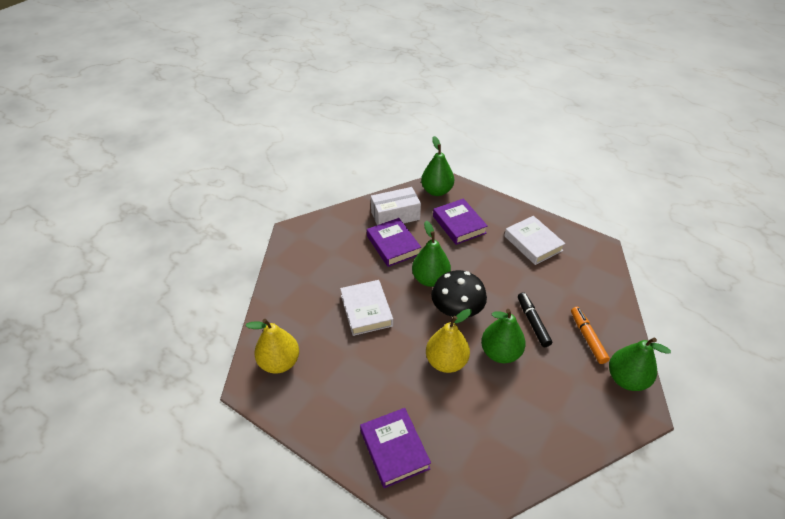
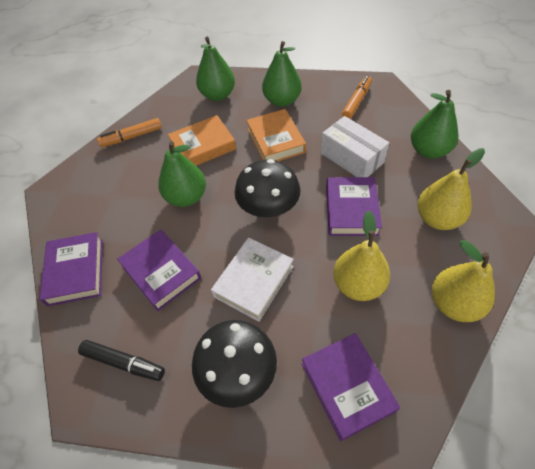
black mushroom: [431,270,487,317] = 1 -> [192,320,277,408] [234,159,300,217] = 2
orange book: none = 0 -> [168,115,236,166] [246,109,306,161] = 2
orange marker: [571,307,610,364] = 1 -> [97,118,162,147] [342,76,372,119] = 2
purple book: [360,408,431,488] [367,218,421,267] [433,199,488,245] = 3 -> [39,232,103,306] [117,229,201,311] [302,333,400,441] [326,177,382,236] = 4
white book: [340,280,393,336] [504,216,566,265] = 2 -> [211,238,294,322] = 1
yellow pear: [245,319,299,373] [426,309,472,373] = 2 -> [333,211,390,301] [417,148,485,230] [432,240,495,322] = 3

